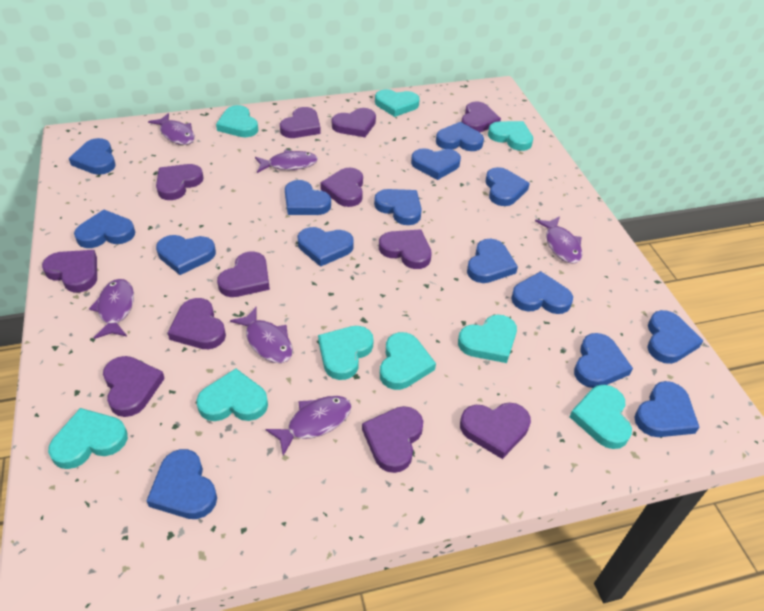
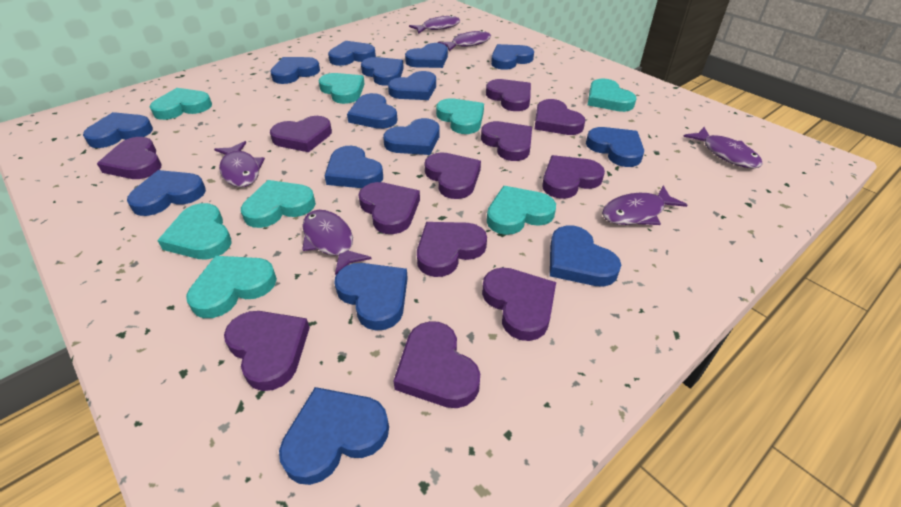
turquoise heart: [48,408,128,469] [197,368,268,421] [216,105,258,137] [318,326,374,380] [375,89,420,117] [380,332,436,390] [458,314,517,363] [488,121,533,151] [570,385,632,449] = 9 -> [150,88,212,120] [157,203,231,260] [186,256,277,318] [241,180,316,228] [319,73,365,104] [436,98,484,134] [487,186,556,235] [588,78,637,112] = 8

